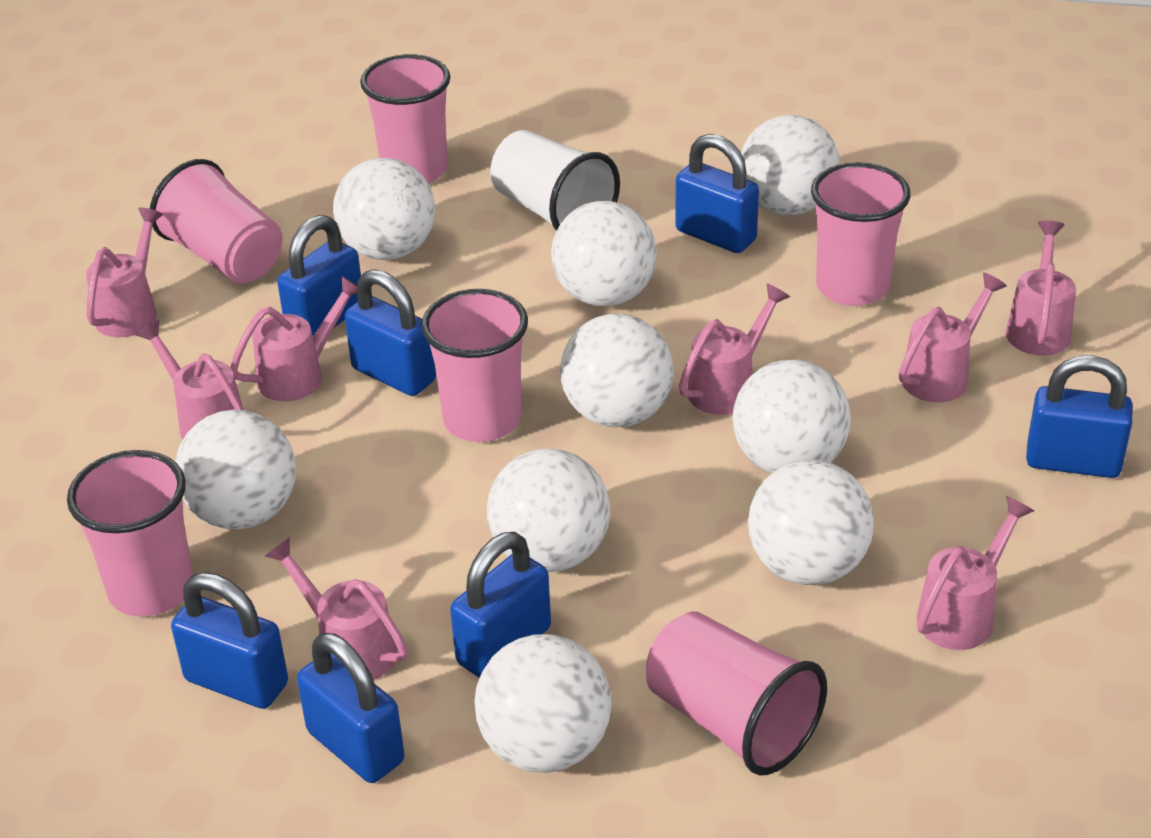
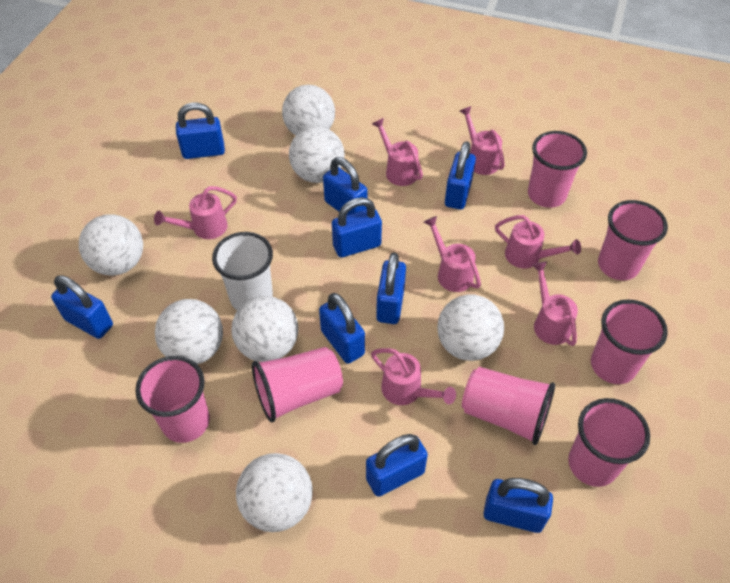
blue padlock: [171,572,288,709] [277,215,361,336] [297,633,404,783] [345,269,436,396] [450,532,551,678] [675,134,759,253] [1026,355,1133,478] = 7 -> [51,275,113,339] [176,102,225,159] [319,293,365,364] [323,157,367,215] [332,197,382,258] [366,434,428,497] [376,252,406,324] [445,141,476,210] [483,478,553,533] = 9
pink cup: [67,450,193,617] [150,159,283,283] [360,54,450,183] [421,289,528,442] [646,611,827,775] [811,162,911,306] = 6 -> [135,356,210,443] [252,347,343,422] [462,367,555,445] [528,131,587,208] [568,398,650,487] [591,299,668,384] [598,200,668,280] = 7
pink watering can: [86,207,163,337] [136,320,244,440] [231,276,357,401] [265,537,408,680] [679,283,790,415] [899,272,1007,402] [917,496,1034,650] [1006,220,1076,356] = 8 -> [154,186,237,239] [371,348,456,405] [372,118,423,186] [424,216,481,292] [460,106,505,175] [495,215,581,269] [532,261,578,346] = 7
white ball: [175,410,296,530] [333,158,435,260] [474,634,612,773] [487,448,610,572] [551,201,657,306] [560,314,673,427] [732,360,851,473] [741,115,840,216] [748,460,874,585] = 9 -> [79,214,143,276] [155,299,223,364] [232,296,298,362] [236,453,313,532] [282,85,335,135] [289,126,345,183] [437,294,504,361] = 7

